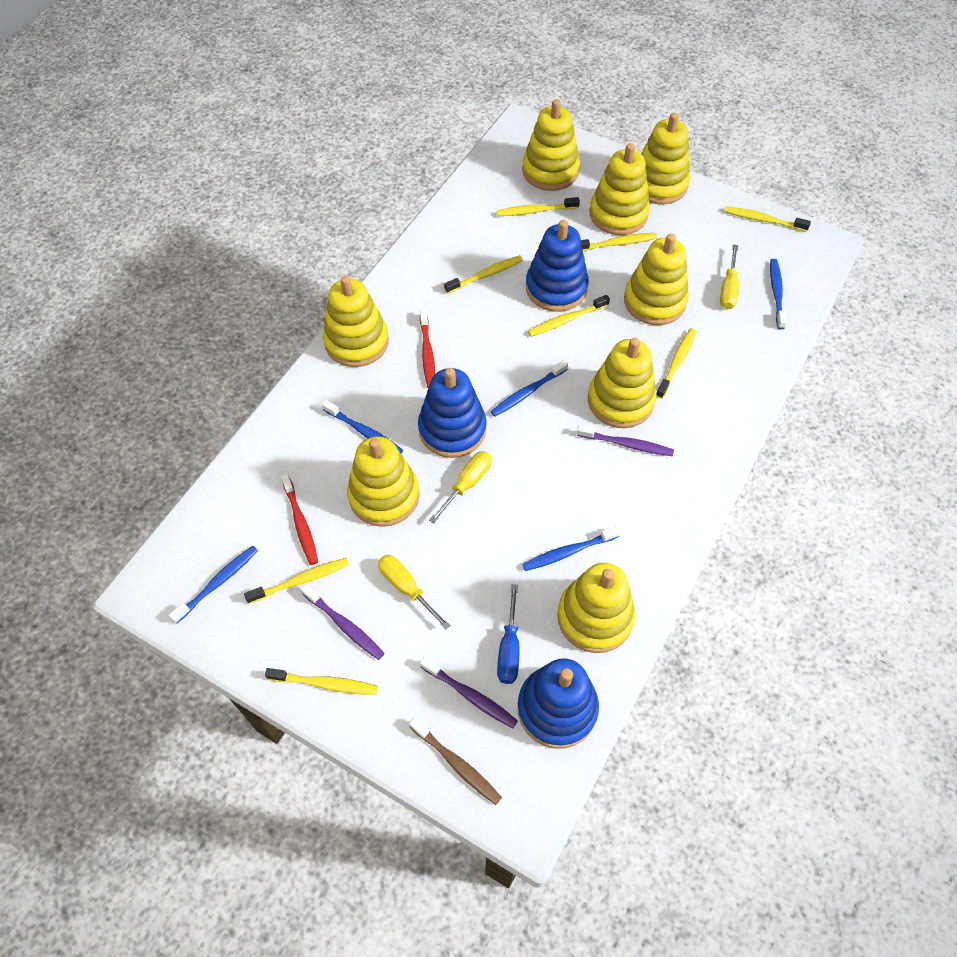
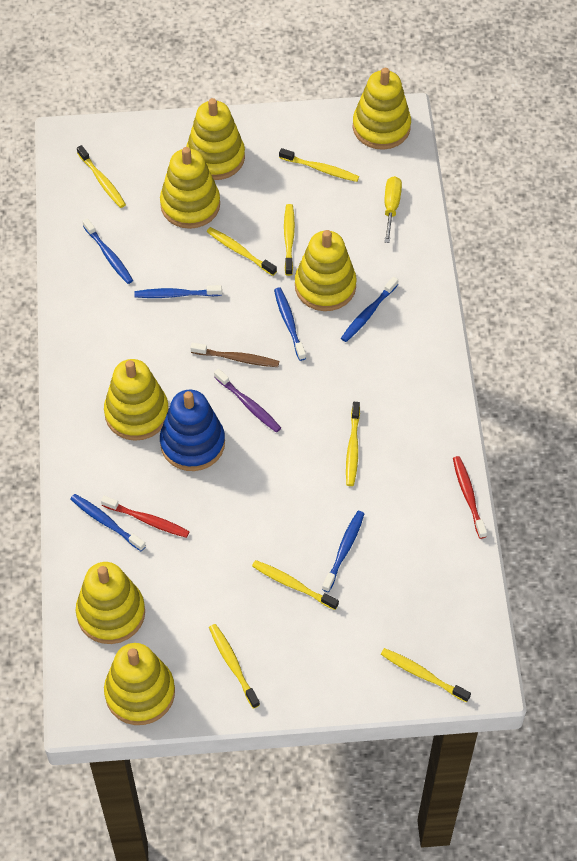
blue screwdriver: [497,584,519,684] = 1 -> none = 0
blue stacking toy: [418,368,487,458] [518,658,599,749] [526,220,589,312] = 3 -> [160,390,225,471] = 1
blue toothbrush: [169,546,258,624] [322,400,403,453] [491,360,568,417] [522,526,621,571] [770,259,787,329] = 5 -> [71,494,146,551] [83,218,133,284] [134,285,222,298] [274,287,306,361] [322,511,365,592] [341,277,398,342] = 6
purple toothbrush: [301,584,385,660] [420,657,518,728] [577,425,674,456] = 3 -> [214,369,281,433] = 1
yellow screwdriver: [378,555,451,630] [429,451,492,524] [720,245,739,309] = 3 -> [384,176,402,243] = 1
yellow stacking toy: [323,276,389,367] [347,436,420,527] [522,99,580,191] [557,563,636,653] [588,338,657,428] [590,143,650,235] [624,234,689,325] [641,113,690,205] = 8 -> [76,562,145,644] [104,359,169,441] [104,643,175,725] [160,147,220,229] [186,98,245,180] [295,230,357,311] [353,68,411,150] = 7

